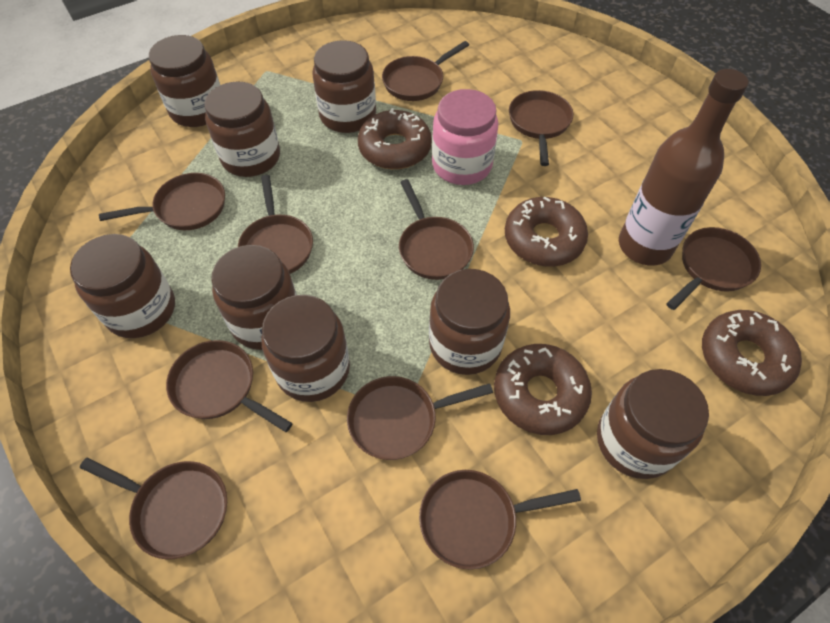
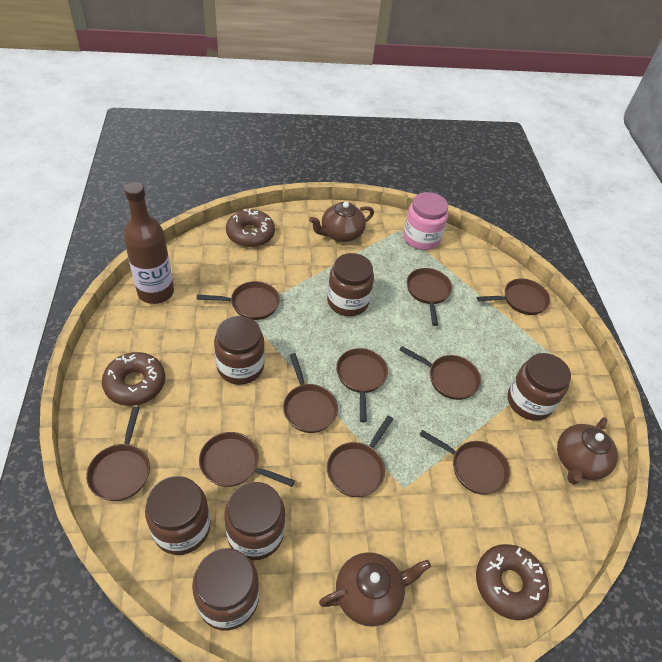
brown donut: [358,108,432,169] [494,344,592,435] [505,196,588,267] [702,310,802,396] = 4 -> [102,352,165,406] [226,209,275,247] [476,544,549,620] = 3
brown jar: [70,234,175,338] [149,35,220,127] [205,82,280,177] [212,245,297,350] [261,295,350,402] [312,40,376,133] [429,269,510,375] [597,369,709,479] = 8 -> [145,476,211,555] [192,548,259,630] [214,316,265,385] [224,482,285,560] [327,253,374,316] [508,353,571,421] = 6
brown teapot: none = 0 -> [309,202,374,242] [319,552,431,626] [557,417,618,484] = 3

